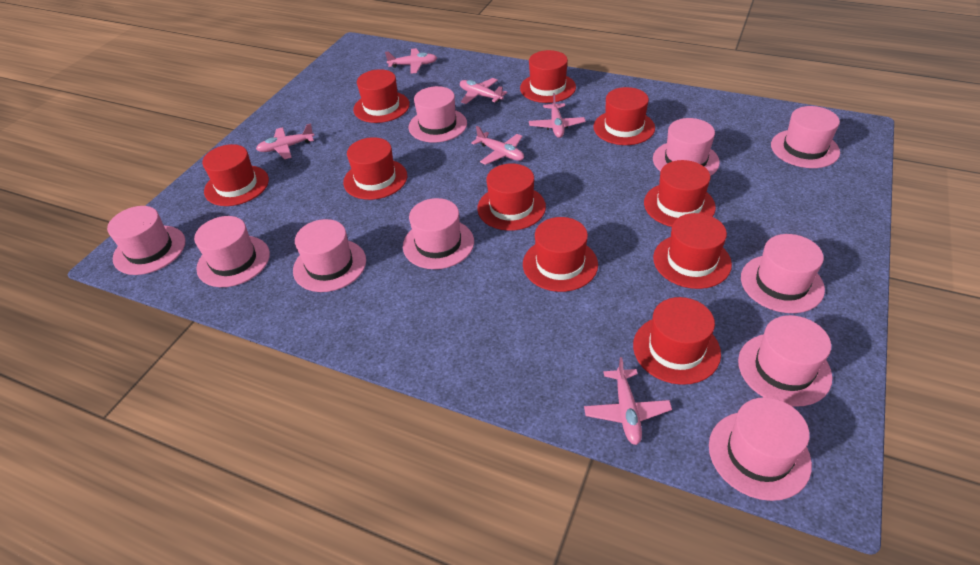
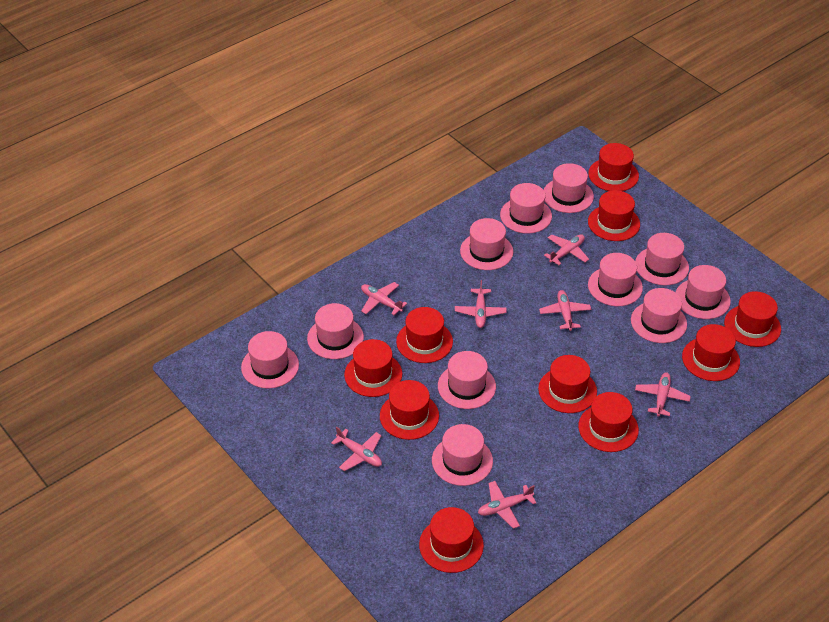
pink hat: [107,206,185,275] [194,216,270,287] [293,219,366,292] [403,198,474,269] [409,86,467,143] [653,118,720,176] [709,397,812,501] [738,315,832,407] [741,234,825,313] [771,106,840,168] = 10 -> [241,331,299,389] [307,303,364,359] [432,424,493,486] [438,351,496,409] [460,218,513,270] [500,183,552,234] [544,163,594,213] [588,253,643,306] [631,288,687,343] [635,233,689,285] [676,265,731,319] = 11
pink plane: [256,123,315,159] [385,48,437,74] [460,78,507,104] [471,126,524,165] [529,93,585,138] [584,357,672,445] = 6 -> [331,427,382,471] [361,282,407,315] [455,280,507,328] [478,481,536,529] [539,290,591,331] [544,234,589,265] [635,372,691,417] = 7

